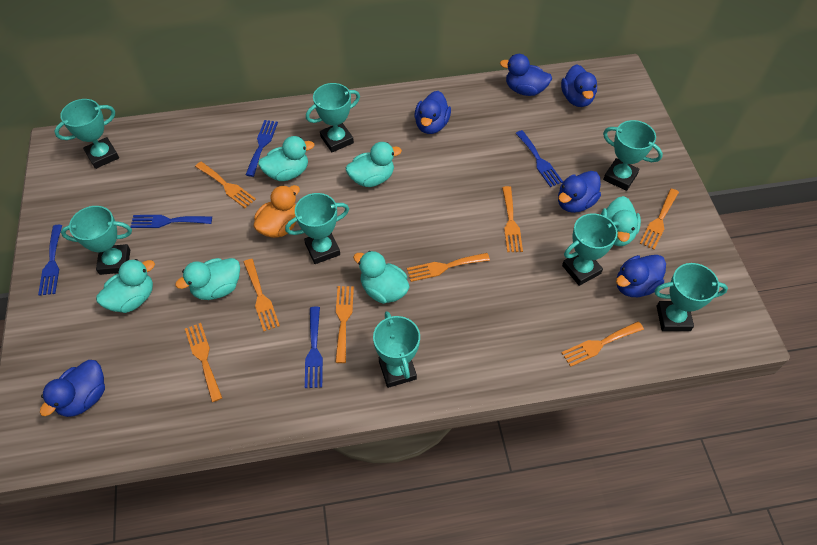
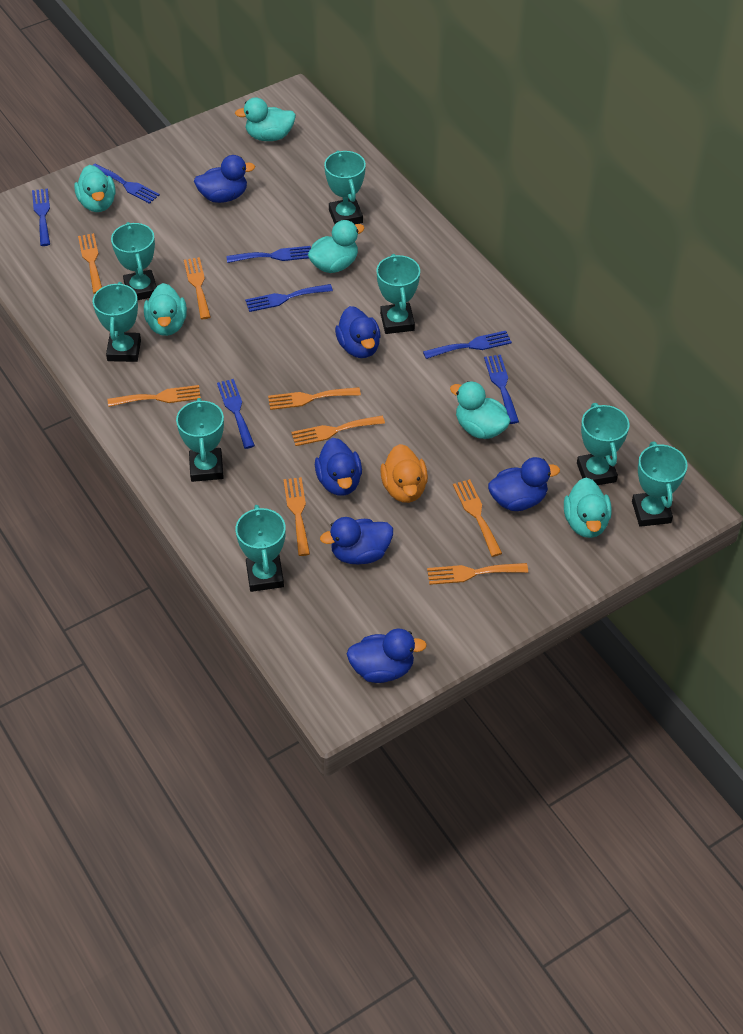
blue fork: [38,225,62,296] [131,215,212,228] [246,120,278,177] [305,307,323,388] [516,130,563,187] = 5 -> [32,188,50,246] [93,164,160,204] [217,379,255,449] [226,246,311,263] [245,284,333,312] [423,331,512,359] [484,355,519,424] = 7

